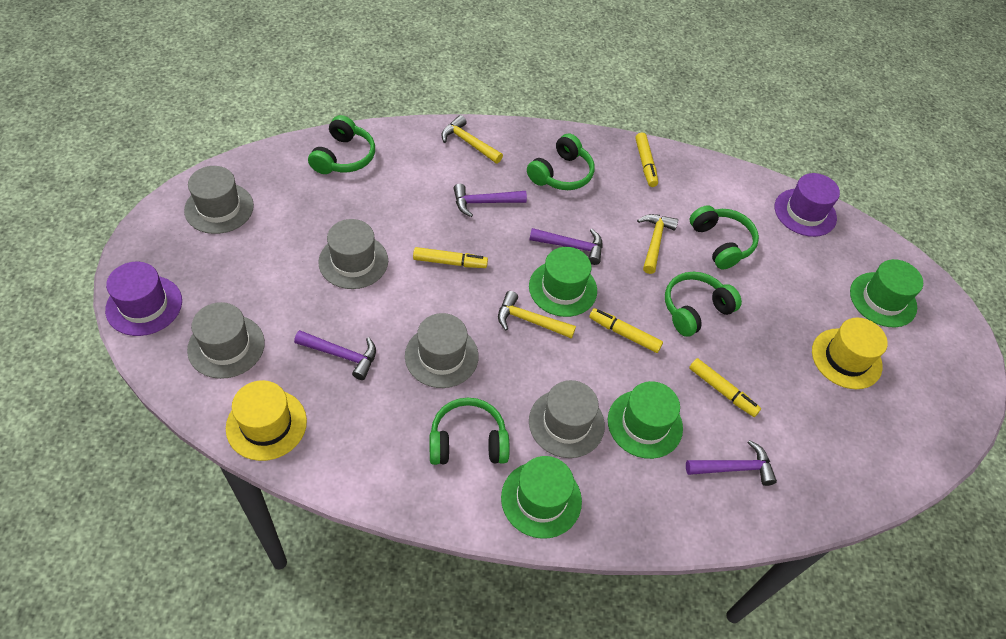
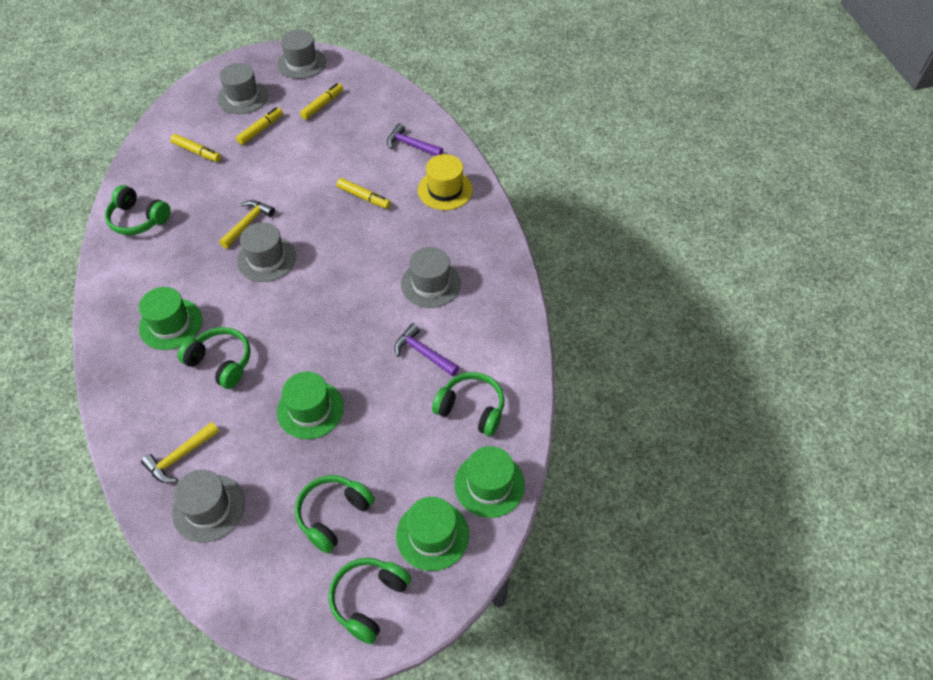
purple hammer: [294,330,376,380] [454,184,527,217] [529,228,603,265] [686,440,777,486] = 4 -> [387,123,443,156] [394,323,459,377] = 2
purple hat: [105,262,182,336] [775,173,840,237] = 2 -> none = 0
yellow hammer: [441,115,503,164] [498,291,576,339] [637,214,678,274] = 3 -> [141,422,219,483] [219,200,275,249] = 2
yellow hat: [226,380,307,461] [812,317,888,389] = 2 -> [418,154,473,210] = 1

